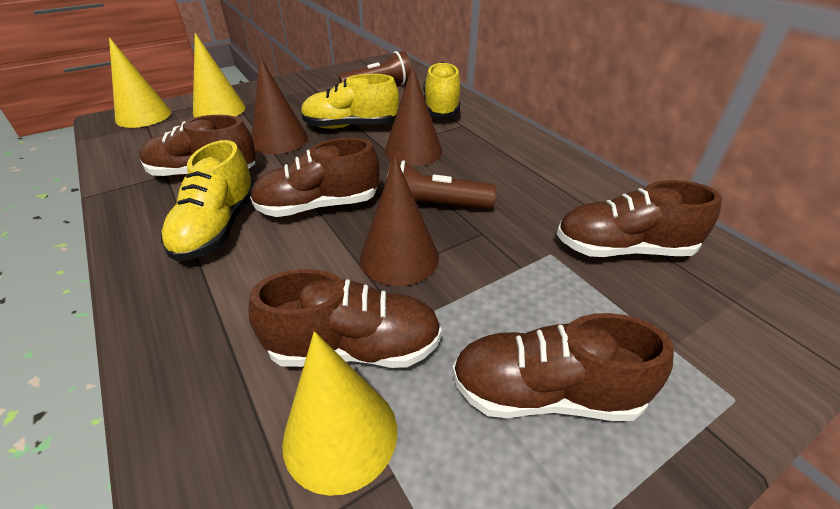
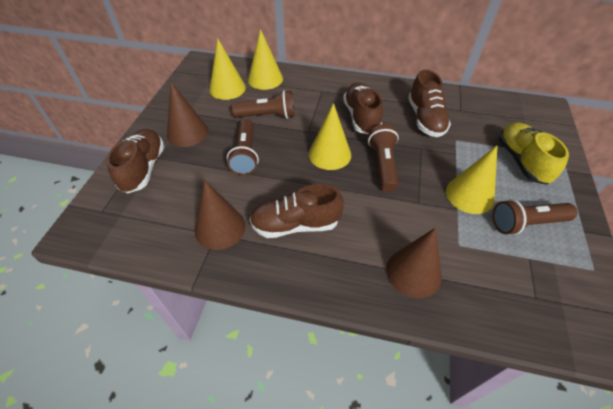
brown flashlight: [339,51,411,84] [387,160,497,209] = 2 -> [227,119,259,176] [232,90,294,119] [368,124,399,192] [492,199,577,235] = 4
brown shoe: [139,115,256,177] [249,269,442,368] [250,138,379,217] [452,313,674,421] [557,180,722,257] = 5 -> [107,129,165,193] [249,184,344,238] [343,83,383,134] [408,70,451,137] = 4
yellow cone: [109,37,171,128] [193,33,245,117] [282,331,397,496] = 3 -> [209,39,246,100] [248,29,283,90] [309,103,351,170] [446,145,498,214] = 4
yellow shoe: [161,140,254,261] [301,74,399,129] [423,62,461,117] = 3 -> [499,122,569,185] = 1

